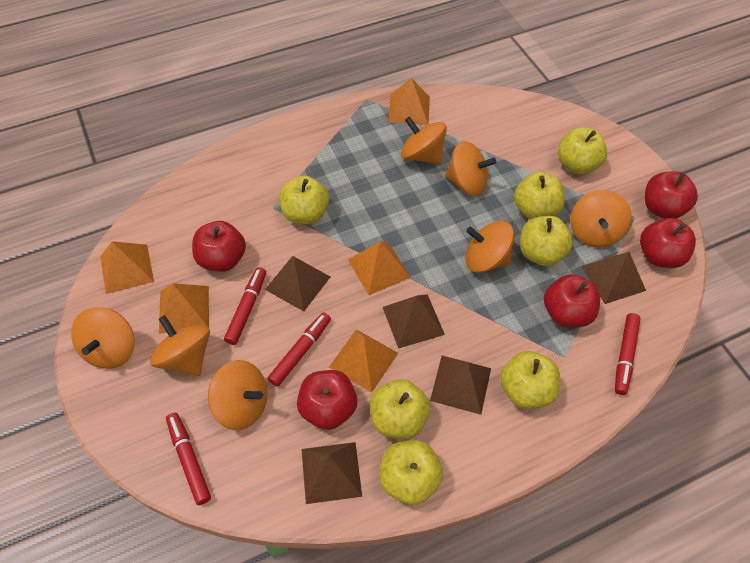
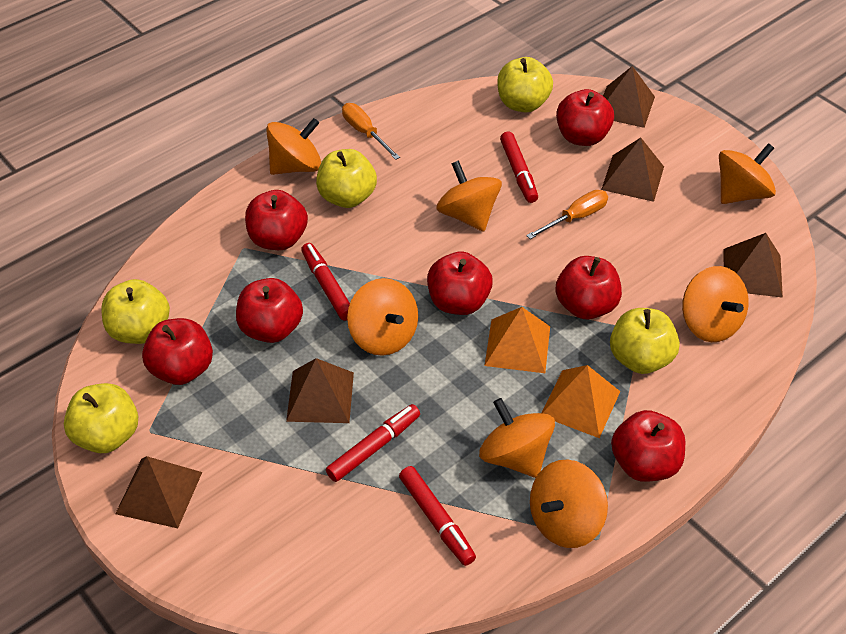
orange pyramid: [100,241,154,294] [159,283,209,333] [329,329,398,393] [348,241,411,295] [388,78,430,125] = 5 -> [485,307,550,373] [542,365,620,438] = 2
orange screwdriver: none = 0 -> [342,103,400,160] [526,190,608,239] = 2
red apple: [192,221,246,272] [297,370,357,430] [544,274,600,328] [640,218,696,268] [645,171,698,219] = 5 -> [142,318,213,385] [236,278,303,343] [245,190,308,250] [427,251,493,315] [555,256,622,319] [556,89,614,146] [611,410,685,482] = 7
yellow apple: [279,175,329,224] [370,379,430,440] [380,440,443,505] [500,351,560,409] [514,172,565,219] [520,216,573,266] [558,127,607,174] = 7 -> [64,383,138,453] [101,279,170,344] [316,149,377,208] [497,57,553,112] [610,308,680,374] = 5

